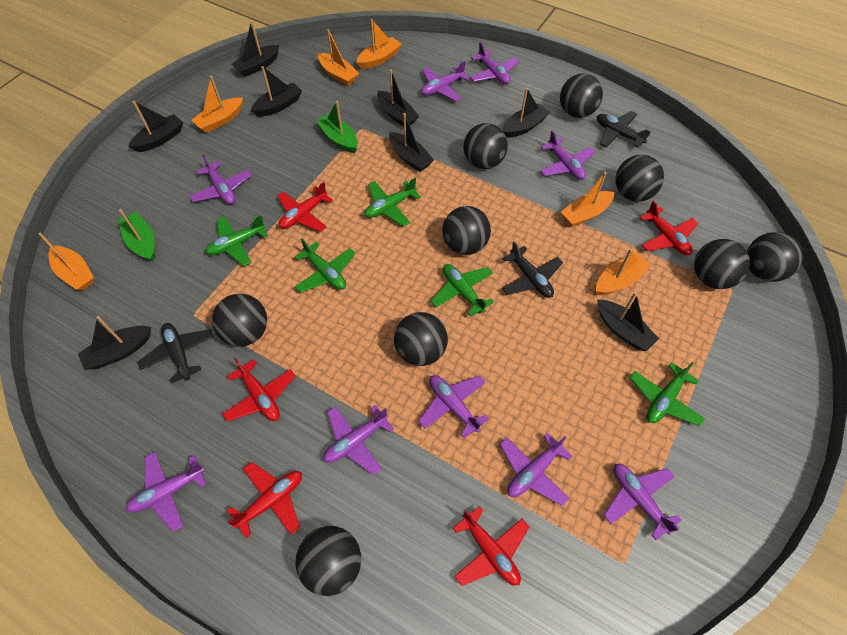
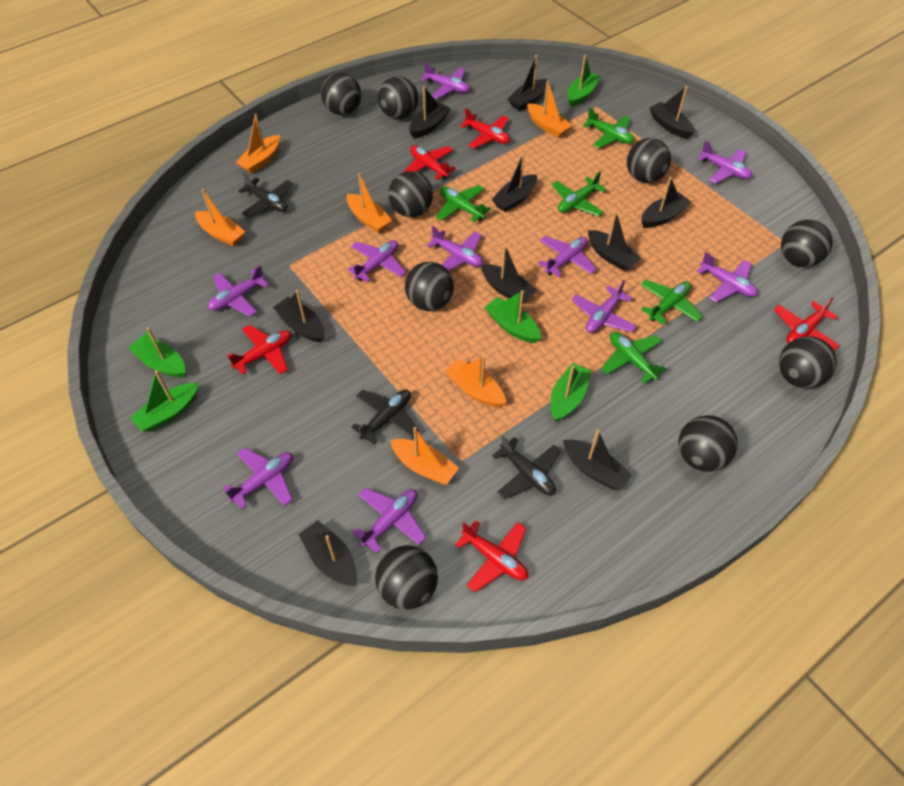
black boat: [78,316,151,370] [128,101,183,152] [232,21,279,77] [251,66,302,117] [377,70,419,126] [389,113,434,172] [502,88,550,138] [597,292,659,351] = 8 -> [273,290,324,343] [299,520,357,586] [409,86,451,138] [481,245,537,304] [491,153,537,212] [508,55,548,111] [563,430,632,491] [588,211,642,271] [641,177,691,228] [649,86,694,139] = 10
green boat: [118,209,155,261] [316,101,358,153] = 2 -> [129,327,185,378] [130,370,199,432] [485,290,541,343] [551,363,591,422] [567,55,601,107] = 5
purple plane: [126,452,207,532] [189,154,252,204] [323,405,394,475] [418,375,489,439] [421,61,470,101] [470,42,519,84] [500,433,572,506] [540,130,595,180] [604,464,682,540] = 9 -> [208,265,269,317] [223,447,293,509] [347,240,406,283] [352,488,426,553] [421,62,470,99] [427,226,483,271] [538,236,597,277] [571,280,637,333] [697,141,752,184] [697,252,758,302] = 10

